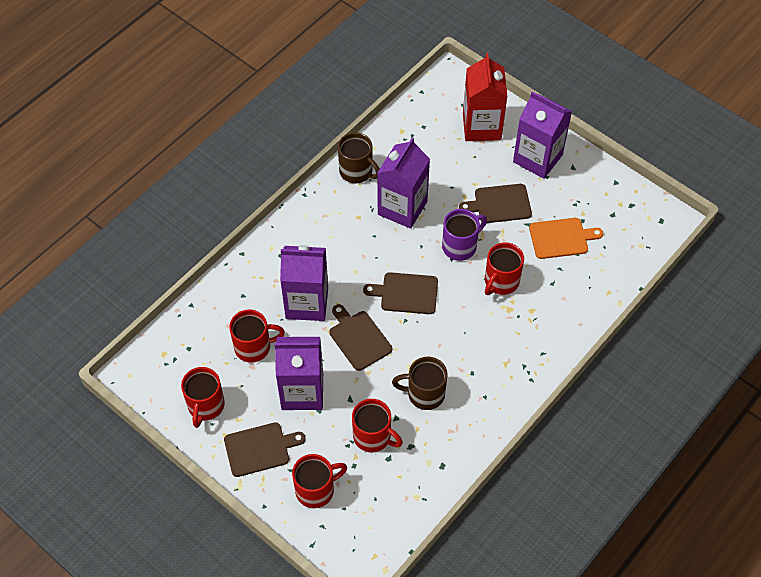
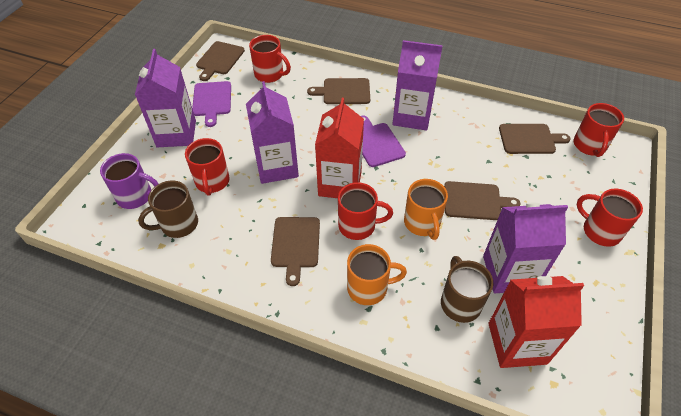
brown cutting board: [224,422,306,477] [329,304,392,371] [363,272,438,314] [459,184,532,223] = 4 -> [196,41,245,81] [271,217,320,286] [307,78,370,104] [444,181,521,220] [499,124,570,154] = 5
orange cutting board: [529,218,603,259] = 1 -> none = 0
orange mug: none = 0 -> [347,244,407,305] [404,179,448,240] = 2
purple cutting board: none = 0 -> [192,81,231,127] [361,115,406,167] = 2
red carton: [463,53,507,141] = 1 -> [315,98,364,198] [488,276,584,368] = 2

